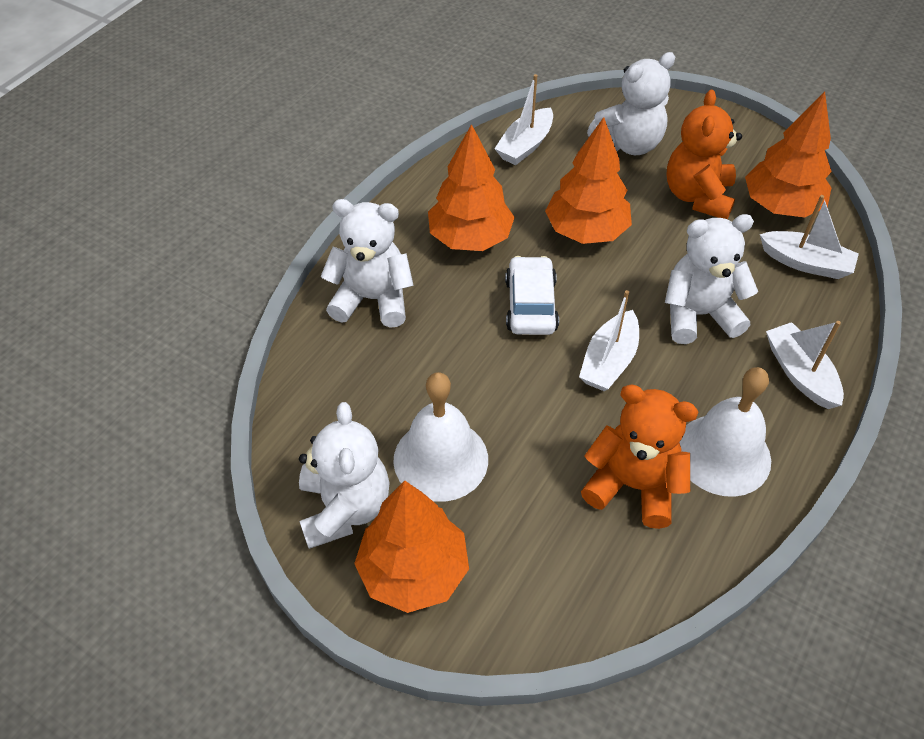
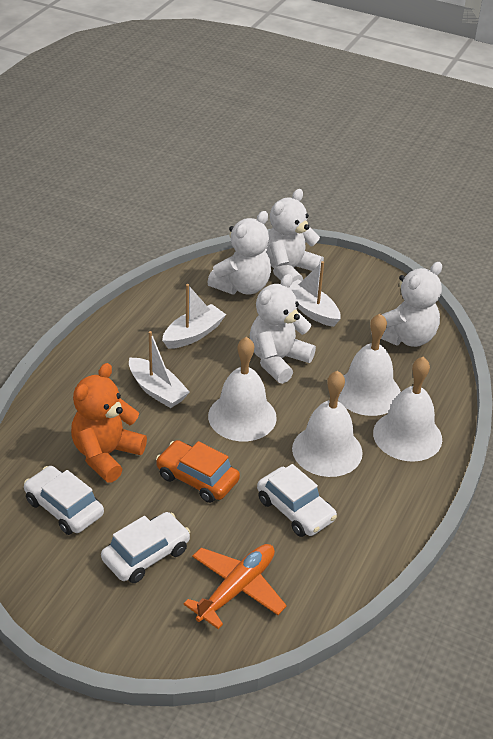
orange car: none = 0 -> [156,440,240,503] = 1
orange plane: none = 0 -> [183,544,287,629] = 1
orange teddy bear: [581,385,699,529] [666,90,742,219] = 2 -> [71,363,147,483] = 1
orange tree: [354,480,469,613] [428,124,515,251] [545,117,632,244] [745,92,832,218] = 4 -> none = 0
white bell: [393,372,488,502] [679,367,771,497] = 2 -> [208,337,277,441] [292,371,363,477] [338,313,401,416] [373,357,442,462] = 4
white boat: [495,74,553,165] [579,290,639,391] [760,195,859,279] [766,321,844,409] = 4 -> [129,331,190,408] [162,284,226,349] [289,261,341,327] = 3
white car: [505,256,559,335] = 1 -> [24,466,104,535] [101,512,190,583] [257,464,337,537] = 3

